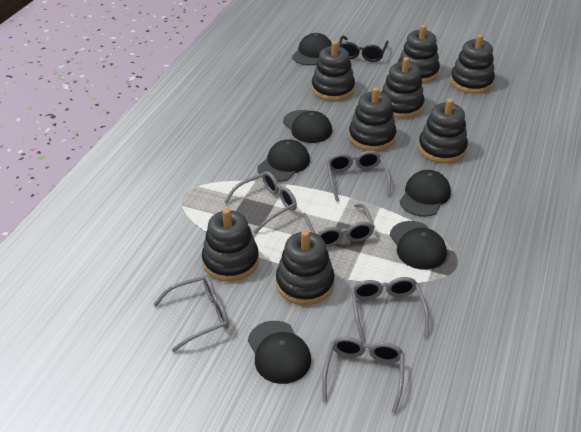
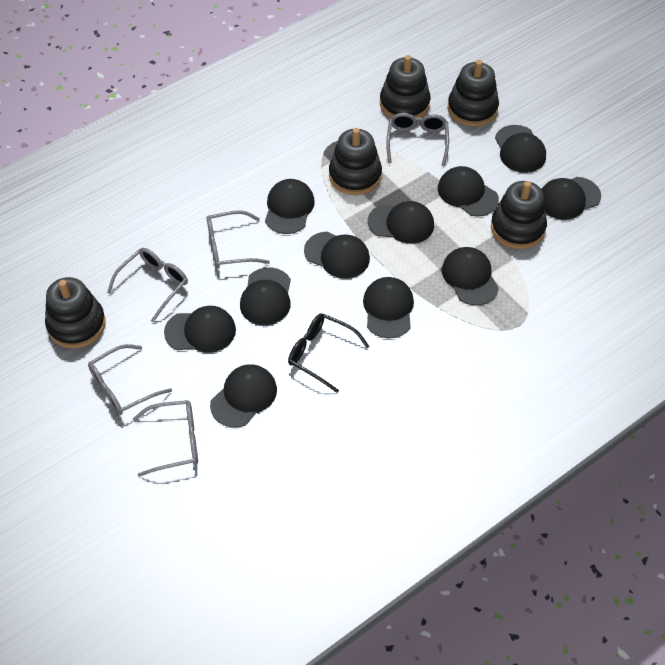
black cap: [248,321,311,384] [257,139,310,182] [283,110,332,143] [292,33,332,65] [390,221,447,270] [400,170,451,217] = 6 -> [164,306,236,353] [210,364,277,428] [240,267,291,325] [265,179,315,234] [304,232,370,278] [363,277,414,338] [368,201,434,244] [438,166,499,217] [442,247,499,306] [495,125,546,173] [542,177,601,220] = 11
black stacking toy: [202,208,259,282] [276,230,335,305] [312,41,355,101] [349,87,396,151] [381,57,424,118] [398,25,440,83] [418,98,468,163] [450,34,495,93] = 8 -> [45,277,106,348] [329,128,382,195] [380,55,430,118] [448,60,499,127] [491,181,547,249] = 5
grey glasses: [153,275,229,352] [224,171,297,234] [303,204,375,247] [322,336,405,414] [326,151,391,202] [351,277,429,343] = 6 -> [88,344,172,415] [107,248,188,322] [133,400,198,477] [207,210,270,268] [386,113,449,166] = 5

